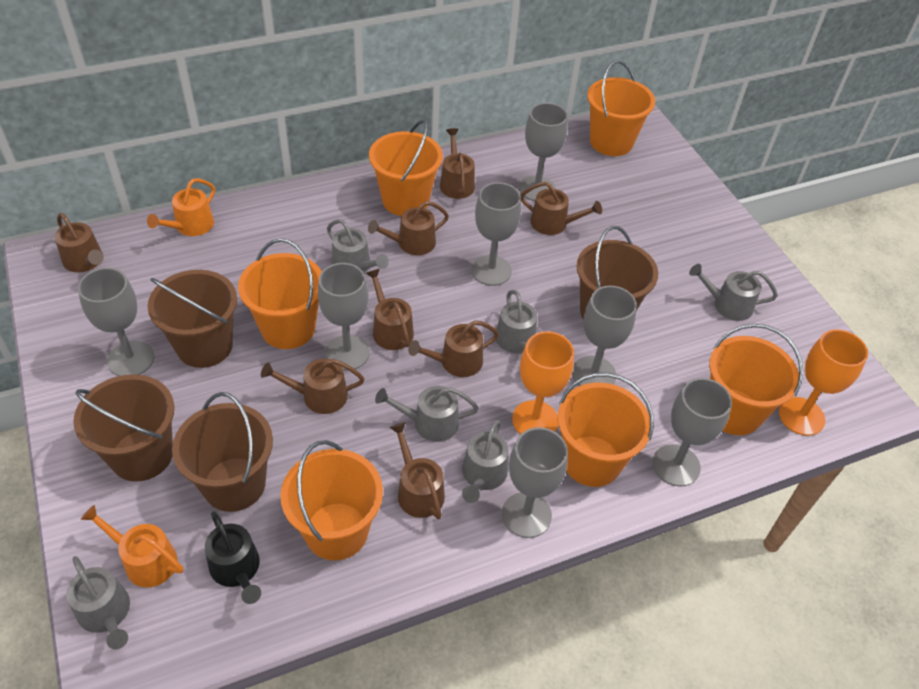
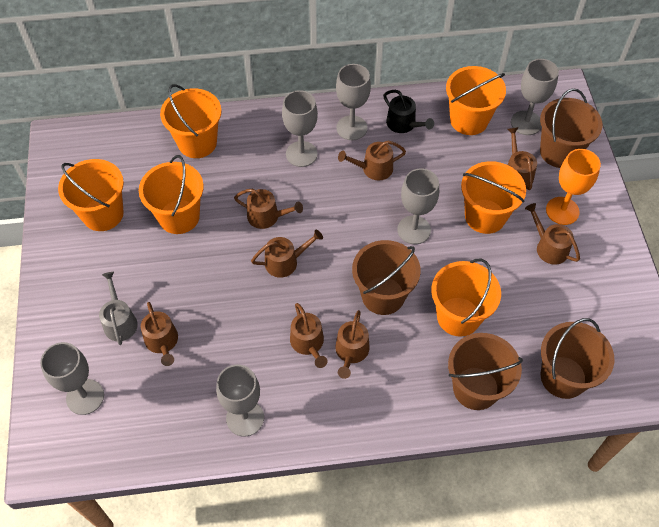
grey goblet: [78,268,155,376] [318,263,370,371] [471,182,521,286] [502,427,568,538] [519,103,568,201] [572,285,637,386] [653,378,732,486] = 7 -> [40,342,104,415] [216,365,264,436] [282,90,318,167] [336,64,371,140] [397,168,439,244] [511,59,559,135] = 6
grey watering can: [66,556,130,649] [327,219,389,273] [375,386,479,442] [462,419,509,503] [496,290,537,353] [689,264,778,321] = 6 -> [99,272,138,345] = 1
orange goblet: [512,331,574,434] [779,329,868,436] = 2 -> [546,149,601,225] = 1
orange watering can: [81,505,183,587] [147,178,215,236] = 2 -> none = 0

